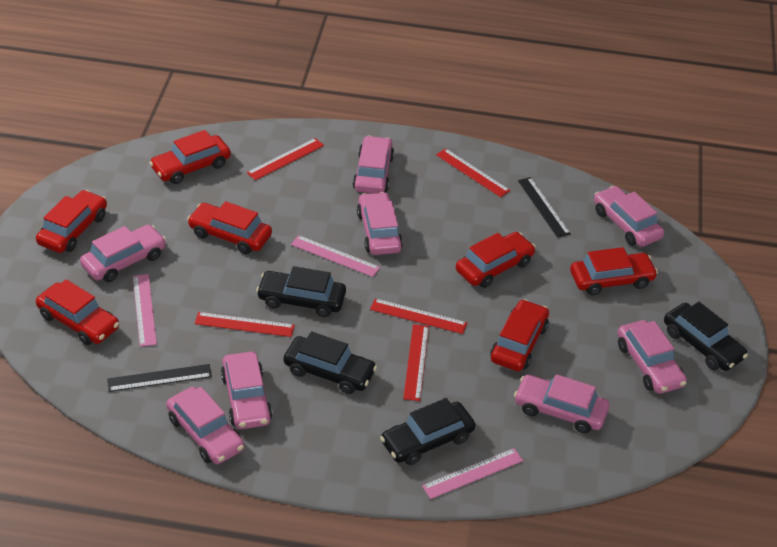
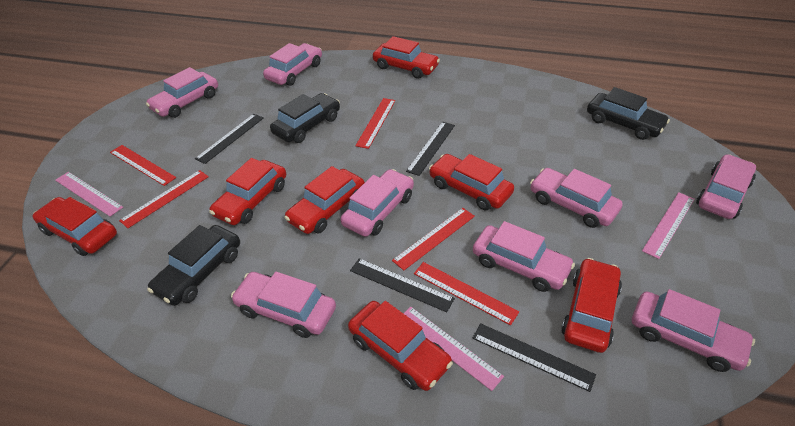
black car: [256,266,346,317] [284,331,377,394] [380,398,475,465] [664,302,748,371] = 4 -> [147,225,240,306] [270,93,340,143] [587,87,670,140] = 3
black ruler: [107,364,212,392] [518,177,571,238] = 2 -> [195,114,264,164] [350,258,455,312] [406,122,455,176] [472,323,596,392] = 4

